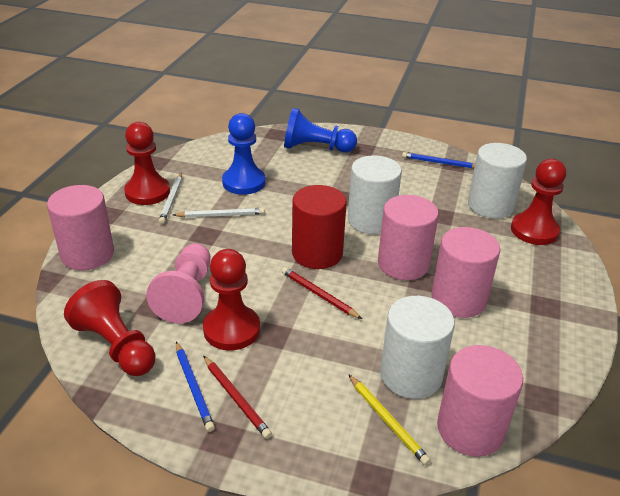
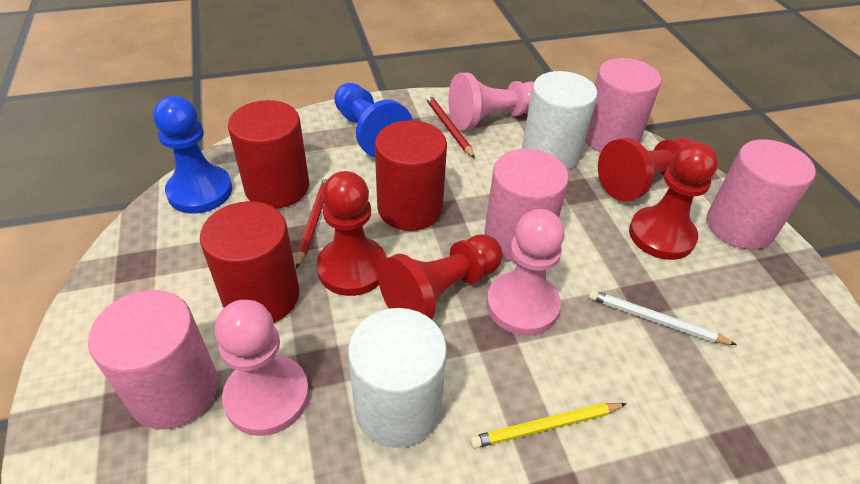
blue pencil: [176,342,215,432] [402,152,475,168] = 2 -> none = 0
pink pawn: [146,243,211,323] = 1 -> [215,300,309,436] [448,73,534,130] [487,209,565,336] = 3
red cylinder: [292,185,347,269] = 1 -> [200,201,299,323] [228,100,309,209] [375,120,447,231] = 3
white cylinder: [348,155,402,234] [380,296,455,399] [468,143,527,218] = 3 -> [348,308,447,448] [522,71,598,170] = 2
white pencil: [159,173,182,224] [173,208,265,218] = 2 -> [588,290,737,345] = 1

